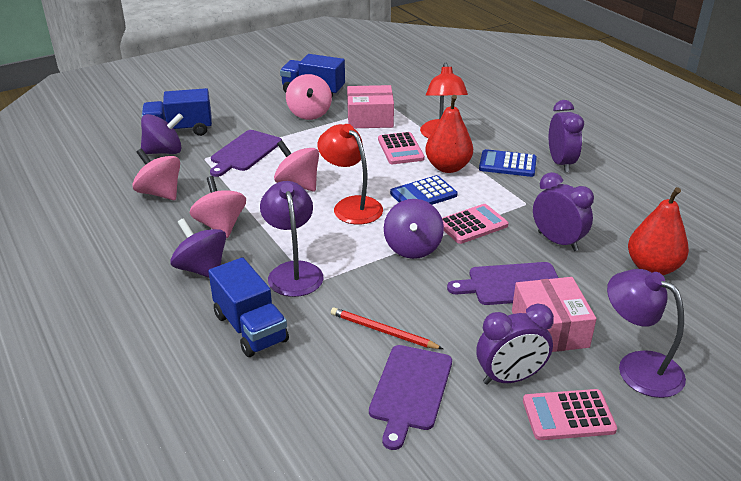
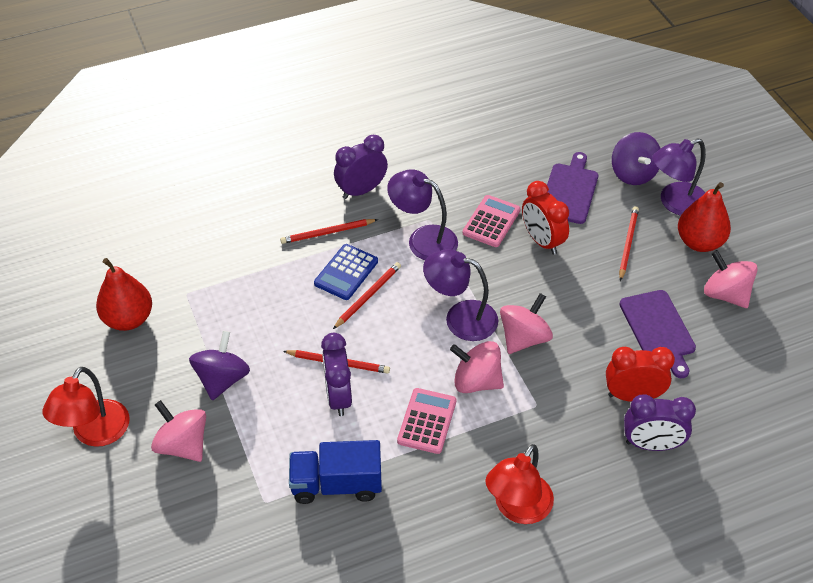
blue calculator: [390,175,457,205] [479,149,537,177] = 2 -> [314,244,378,300] = 1
blue truck: [142,88,212,136] [208,257,289,357] [280,54,345,97] = 3 -> [289,440,382,504] = 1
pink box: [347,85,394,128] [512,277,596,352] = 2 -> none = 0
pink calculator: [378,132,425,164] [442,204,508,244] [523,389,617,440] = 3 -> [397,388,456,454] [463,195,521,247] = 2
purple cutting board: [210,130,282,177] [369,345,452,450] [447,262,558,305] = 3 -> [547,152,598,224] [619,290,696,378] = 2
purple lamp: [260,181,324,297] [607,269,686,398] = 2 -> [387,170,458,260] [423,249,498,341] [652,138,706,216] = 3
purple spinning top: [141,113,183,154] [170,218,226,278] [384,199,444,259] = 3 -> [189,331,250,401] [612,132,661,185] = 2
red clock: none = 0 -> [522,181,569,255] [606,347,675,402] = 2
red pencil: [331,307,443,349] = 1 -> [280,219,378,244] [283,350,390,374] [333,262,401,329] [619,206,639,281] = 4

